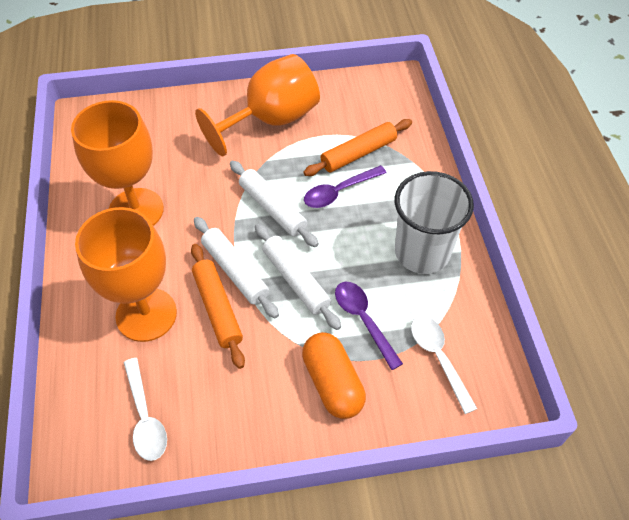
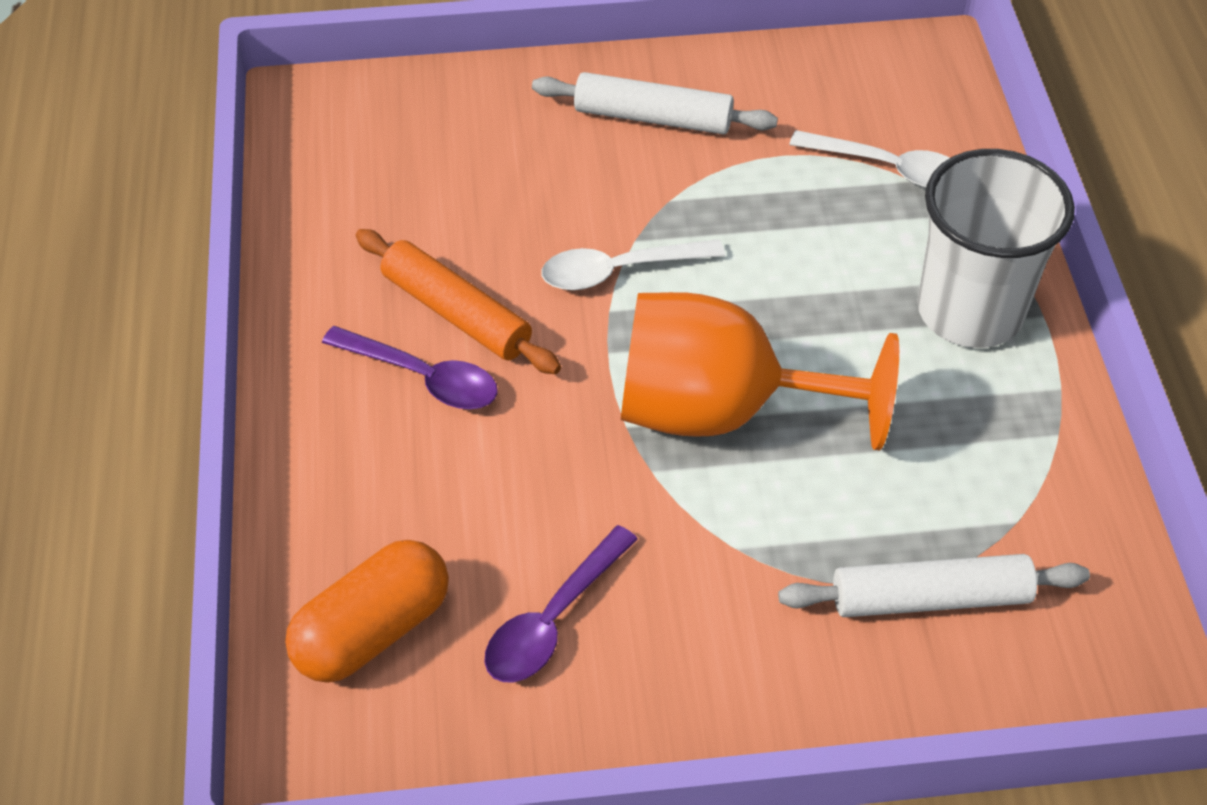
orange goblet: [71,100,164,226] [75,207,177,342] [195,54,320,156] = 3 -> [621,292,899,451] = 1
orange rolling pin: [191,244,245,369] [303,119,412,176] = 2 -> [356,229,561,374] = 1
white rolling pin: [194,217,279,318] [230,161,319,247] [255,224,341,330] = 3 -> [532,72,778,135] [778,554,1090,617] = 2

